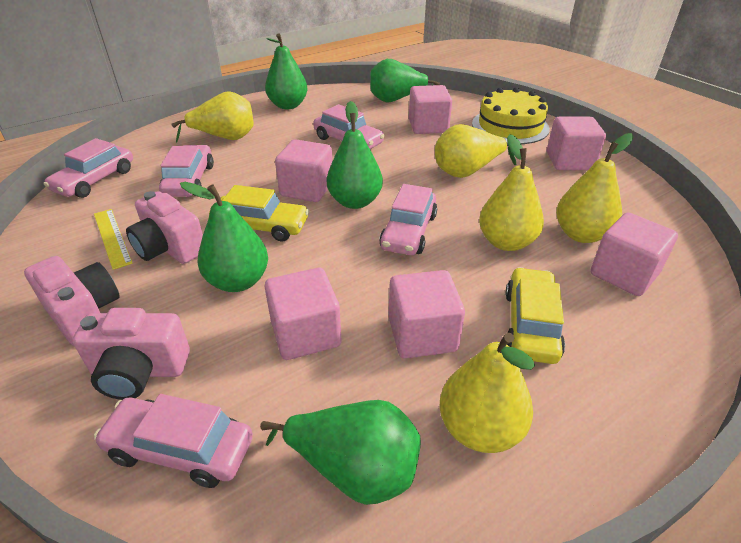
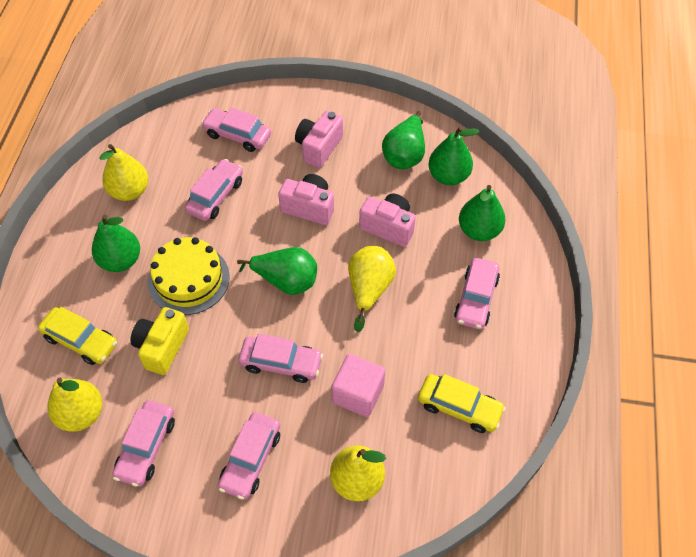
pink car: [44,138,133,198] [94,394,253,488] [159,145,214,197] [313,104,385,149] [379,184,437,255] = 5 -> [112,400,175,487] [184,159,243,221] [201,107,271,152] [218,412,280,500] [238,334,323,383] [454,258,500,329] = 6
pink cube: [264,268,341,360] [275,139,332,202] [389,270,465,359] [409,85,452,134] [547,117,606,170] [590,212,678,296] = 6 -> [331,354,385,417] = 1
yellow camera: none = 0 -> [130,307,189,375] = 1
yellow pear: [171,91,254,142] [435,124,516,178] [439,333,535,453] [479,134,544,251] [556,133,633,243] = 5 -> [47,378,102,432] [99,144,148,201] [330,445,386,501] [348,245,396,332] = 4
yellow ruler: [94,209,133,270] = 1 -> none = 0

